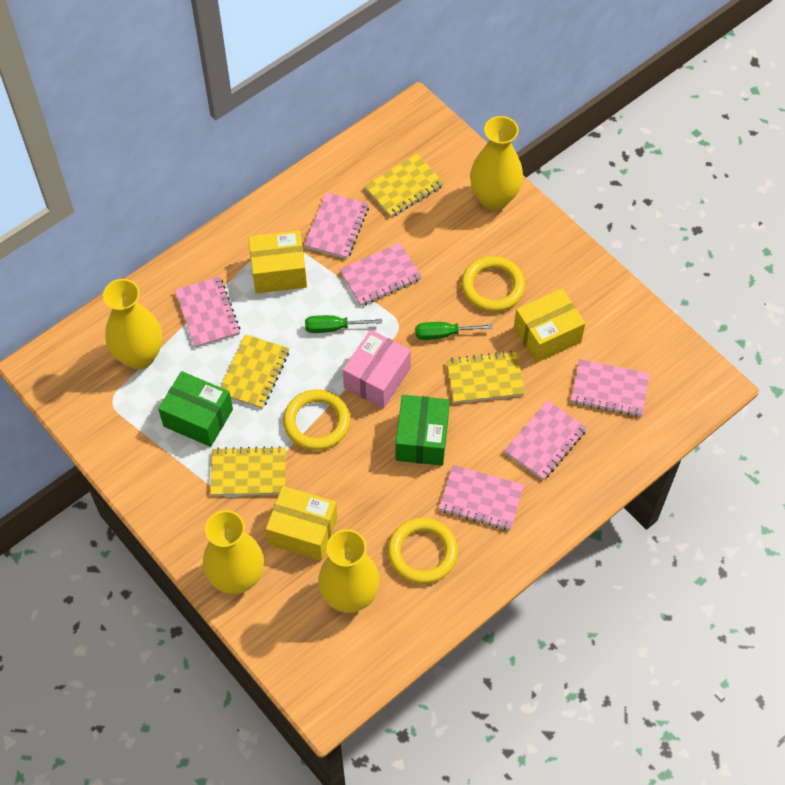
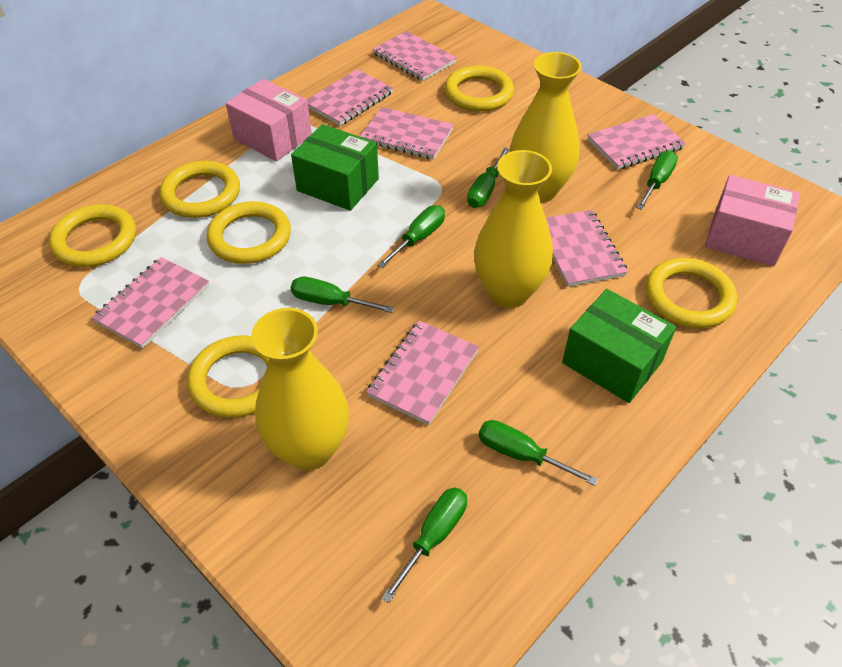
green screwdriver: [305,315,382,333] [415,322,493,340] = 2 -> [291,277,394,313] [377,205,445,268] [381,487,467,603] [467,147,510,208] [478,420,599,486] [636,151,678,210] = 6
pink box: [343,330,411,409] = 1 -> [226,79,312,161] [705,175,800,266] = 2
pink notebook: [175,276,240,348] [304,192,369,259] [339,243,422,306] [439,465,524,530] [504,400,587,480] [571,359,650,417] = 6 -> [91,257,209,349] [307,69,393,126] [360,107,454,160] [366,321,479,425] [372,31,457,81] [546,210,628,287] [588,114,686,170] = 7
yellow box: [248,230,307,294] [266,486,338,561] [514,288,586,363] = 3 -> none = 0
yellow notebook: [210,446,286,496] [220,334,289,409] [364,154,444,217] [446,351,525,404] = 4 -> none = 0
yellow ring: [283,389,350,450] [388,518,458,584] [461,256,525,312] = 3 -> [49,204,136,267] [159,161,240,218] [187,335,269,418] [207,201,291,264] [444,65,514,112] [646,258,737,328] = 6
yellow vase: [103,279,162,369] [203,510,264,594] [318,529,380,613] [470,116,523,211] = 4 -> [251,308,349,470] [474,150,553,308] [510,52,582,203] = 3

